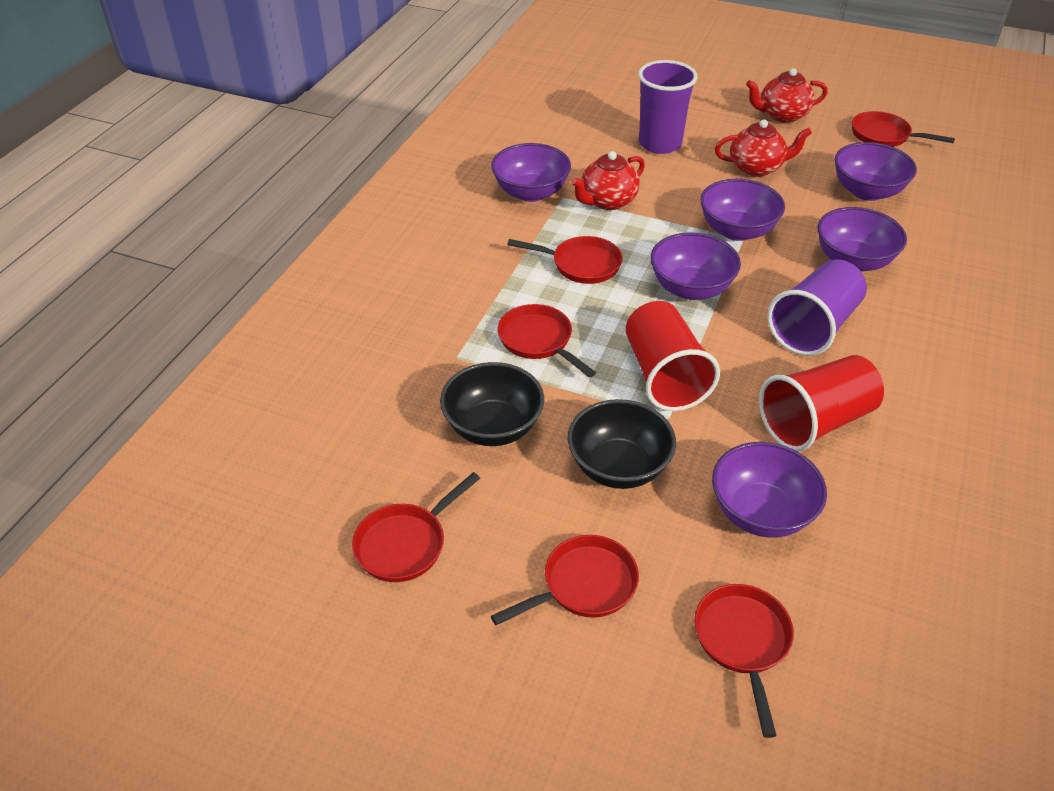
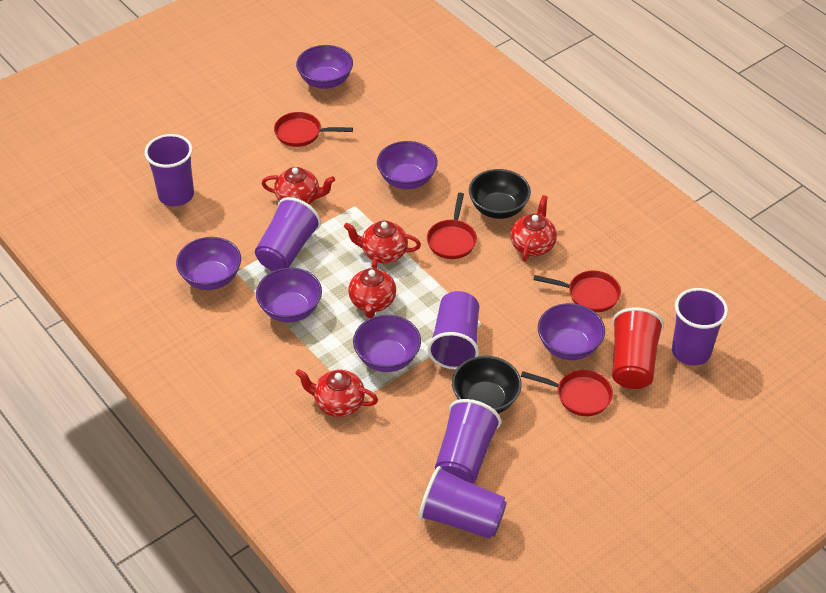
purple cup: [638,60,698,154] [767,259,867,356] = 2 -> [144,134,194,206] [255,197,321,271] [419,466,507,539] [427,291,479,369] [435,399,501,484] [672,288,728,366] = 6
red cup: [626,301,720,411] [759,355,884,451] = 2 -> [612,308,664,389] = 1
red pan: [352,472,480,582] [491,535,639,625] [498,304,596,378] [507,236,623,284] [694,584,794,738] [852,111,955,147] = 6 -> [274,112,353,147] [427,193,477,259] [521,370,613,416] [534,271,621,312] = 4
red teapot: [571,151,645,210] [715,120,812,177] [746,68,828,123] = 3 -> [262,167,335,205] [295,369,378,417] [344,221,421,263] [348,258,396,318] [510,195,557,262] = 5

